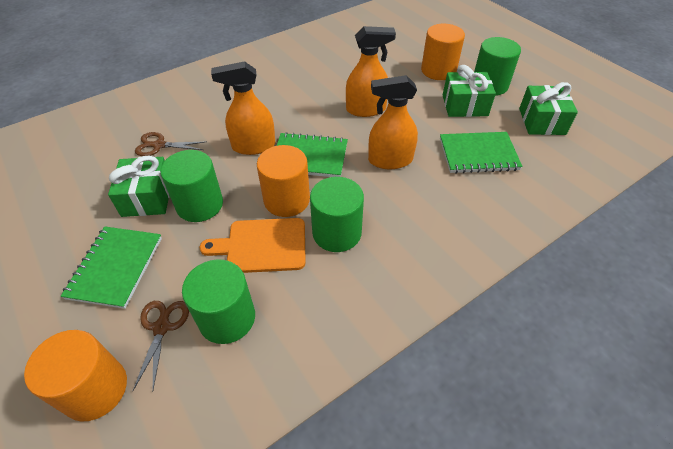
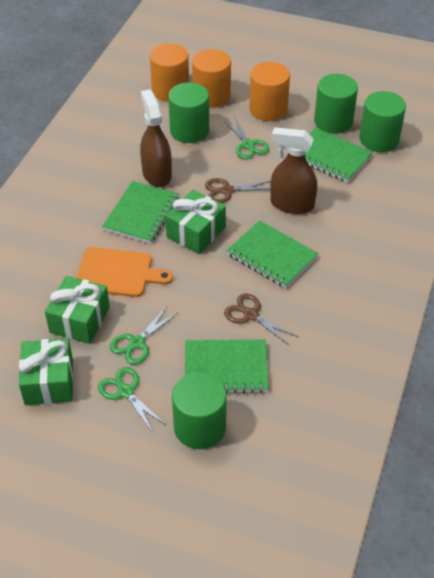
brown spray bottle: none = 0 -> [140,89,172,187] [270,127,317,214] = 2
green notebook: [61,226,162,309] [277,132,348,177] [440,132,522,174] = 3 -> [102,181,179,244] [185,340,269,393] [227,220,318,288] [305,128,373,183] = 4
green scissors: none = 0 -> [98,367,166,433] [110,306,177,365] [223,116,269,159] = 3
orange spray bottle: [211,61,275,155] [346,26,396,117] [368,75,418,169] = 3 -> none = 0

